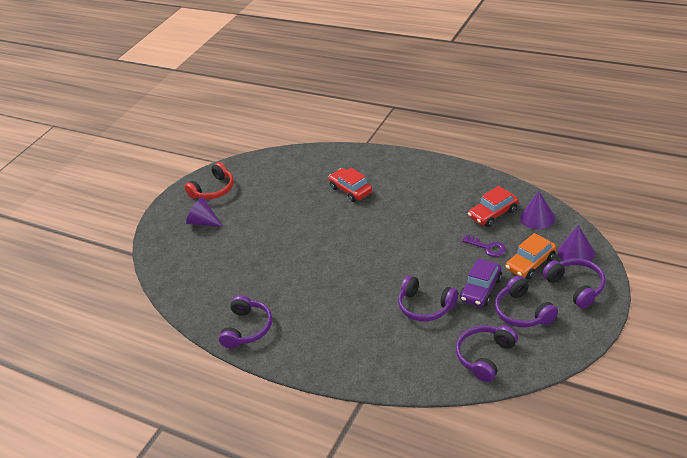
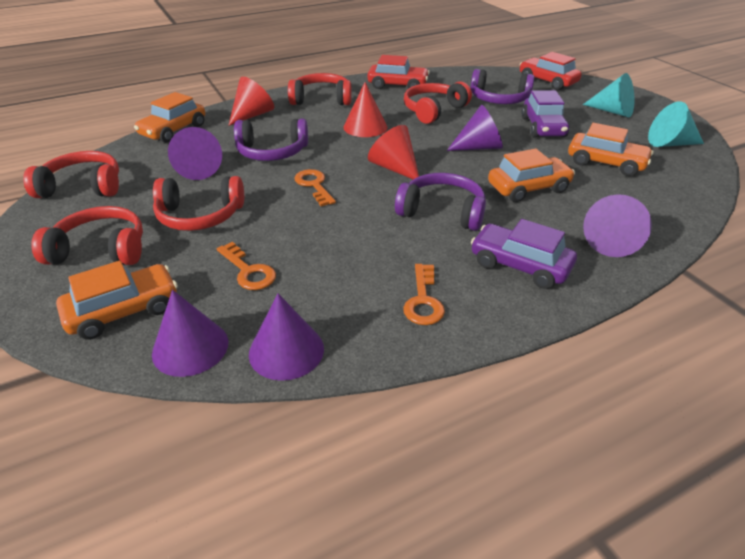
orange car: [506,233,556,279] = 1 -> [56,261,178,340] [134,92,205,143] [488,149,575,202] [568,123,654,176] = 4
orange key: none = 0 -> [217,242,276,290] [294,169,336,206] [403,264,445,325] = 3
purple car: [460,258,502,307] = 1 -> [471,219,577,289] [521,90,569,137] = 2
purple cone: [186,197,223,227] [521,191,555,229] [558,225,595,261] = 3 -> [152,290,228,377] [168,127,222,180] [249,293,324,381] [447,105,503,151] [583,194,652,257] = 5
purple headphones: [219,295,272,349] [398,275,458,321] [456,325,518,382] [495,276,558,327] [542,258,606,308] = 5 -> [234,119,308,161] [395,173,486,231] [471,69,535,104] = 3
purple key: [462,235,506,257] = 1 -> none = 0
red cone: none = 0 -> [228,77,274,126] [343,82,387,137] [368,125,419,179] = 3
red headphones: [184,162,234,199] = 1 -> [23,151,119,198] [31,206,143,265] [153,176,244,231] [288,73,352,105] [404,81,472,124] = 5
turquoise cone: none = 0 -> [583,73,635,117] [648,101,704,147] = 2

